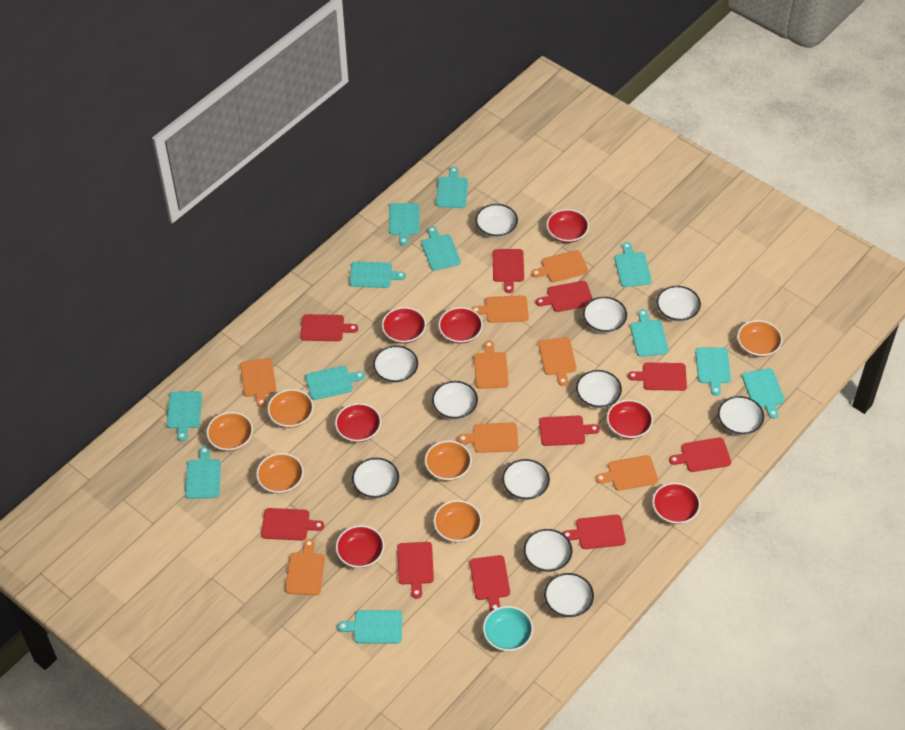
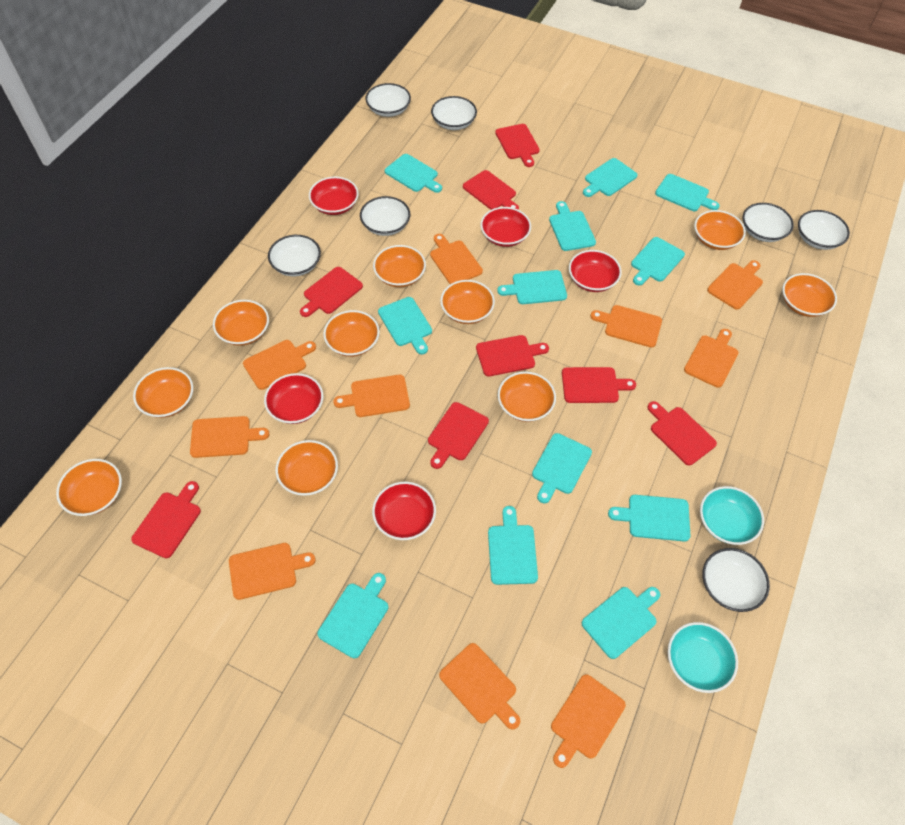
orange bowl: [207,412,253,451] [256,453,304,494] [268,389,313,428] [425,440,472,481] [433,500,482,542] [737,320,783,357] = 6 -> [56,459,122,516] [133,367,193,418] [213,300,269,346] [276,440,338,496] [323,310,380,357] [373,245,426,287] [440,280,495,324] [498,371,556,422] [694,210,746,250] [782,273,837,317] = 10
orange cutting board: [240,358,276,408] [285,539,325,596] [458,422,519,453] [472,295,529,323] [474,341,509,389] [531,250,588,282] [538,337,576,386] [596,455,658,491] = 8 -> [190,416,269,458] [229,543,315,600] [243,340,316,390] [333,375,410,417] [430,234,483,284] [439,643,520,730] [551,674,626,768] [590,305,662,348] [684,329,739,388] [707,260,763,310] = 10
red bowl: [335,403,381,442] [336,525,384,568] [382,307,426,344] [438,307,483,344] [547,209,589,243] [607,400,653,439] [652,482,700,524] = 7 -> [264,373,323,424] [309,177,359,215] [372,482,436,540] [480,207,531,247] [569,250,622,292] = 5
red cutting board: [261,508,324,540] [300,314,358,341] [397,542,434,599] [470,555,510,611] [493,249,524,293] [536,281,593,312] [539,416,600,446] [563,515,626,549] [628,363,687,391] [669,437,731,472] = 10 -> [131,481,201,558] [300,267,363,317] [428,402,489,469] [463,170,519,210] [476,335,549,376] [495,124,540,167] [562,367,636,403] [647,401,717,466] = 8
turquoise bowl: [483,606,533,651] = 1 -> [668,622,738,693] [700,486,764,545] = 2
white bowl: [352,458,399,498] [373,345,418,383] [432,381,478,420] [476,204,518,238] [502,459,550,500] [524,529,572,572] [544,573,594,617] [576,370,622,408] [583,297,627,333] [657,286,701,322] [718,396,764,435] = 11 -> [268,235,321,276] [360,196,410,236] [365,83,411,117] [431,96,477,130] [702,548,770,612] [743,203,794,242] [798,210,850,250] = 7

